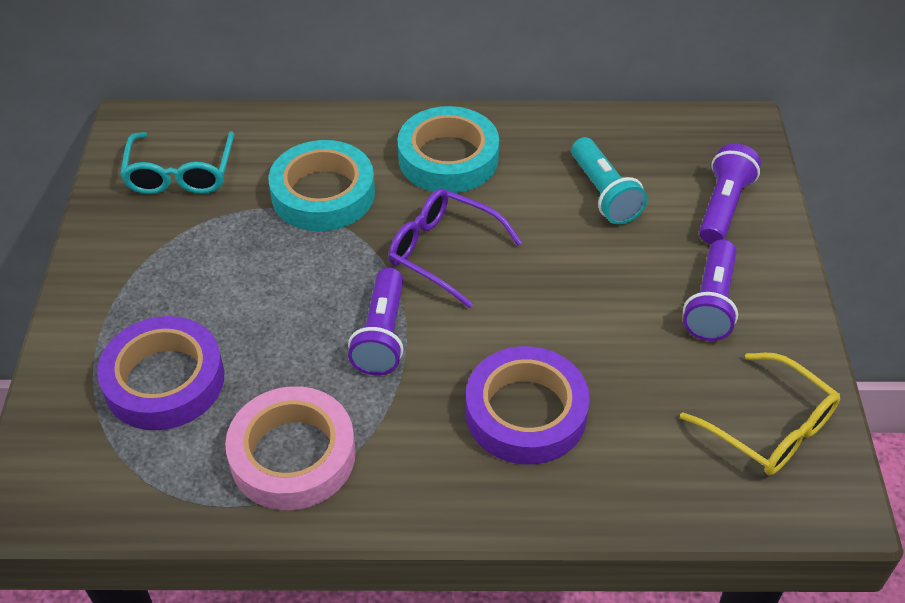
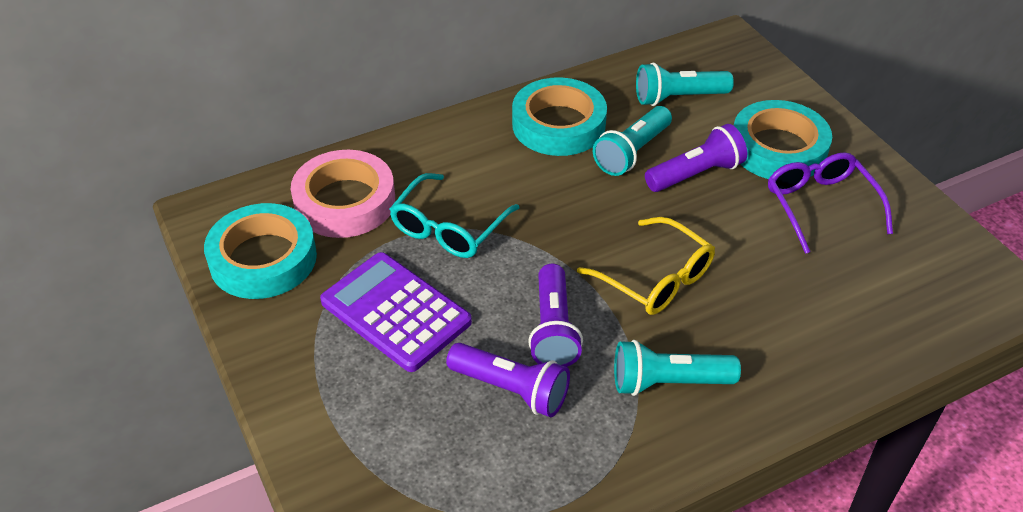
purple calculator: none = 0 -> [320,252,472,372] = 1
purple tape: [97,316,224,430] [466,346,590,465] = 2 -> none = 0
turquoise flashlight: [571,137,648,224] = 1 -> [593,106,672,176] [614,340,741,396] [636,63,734,106] = 3
turquoise tape: [268,140,375,231] [397,106,499,193] = 2 -> [204,203,317,299] [512,77,607,156] [734,100,832,179] = 3

